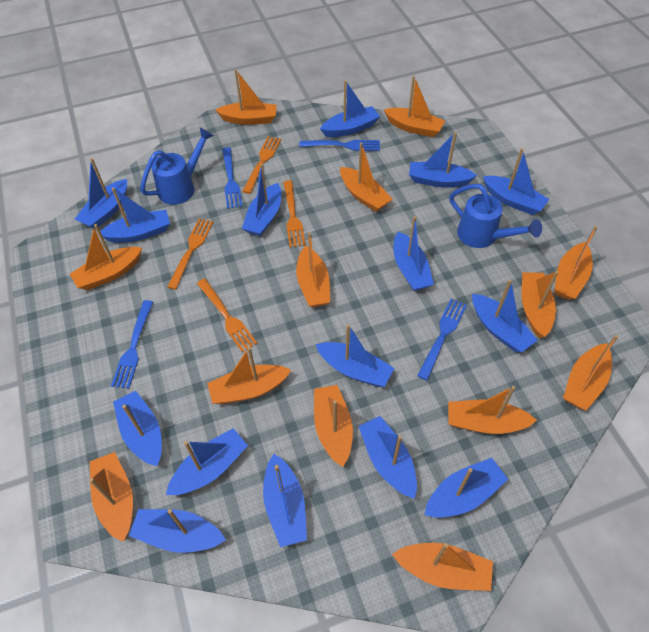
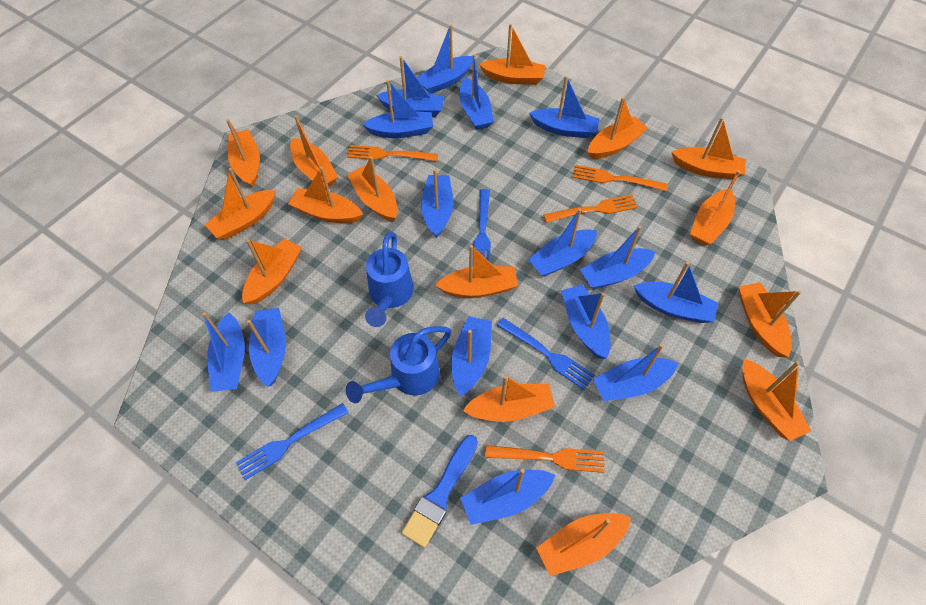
blue brush: none = 0 -> [402,435,478,548] = 1
blue fork: [111,300,153,389] [222,147,242,209] [299,140,380,151] [417,299,467,380] = 4 -> [236,403,349,480] [473,189,491,263] [497,318,595,390] = 3
orange boat: [70,224,142,290] [89,452,133,542] [207,347,291,404] [215,69,277,125] [296,232,330,307] [314,385,353,467] [340,143,393,212] [384,76,445,137] [392,543,493,591] [448,386,537,434] [521,271,558,338] [554,226,597,300] [563,335,618,410] = 13 -> [205,168,276,240] [226,119,260,188] [242,239,302,305] [288,167,363,223] [290,115,338,187] [347,156,397,222] [435,245,518,298] [463,375,555,422] [479,24,545,85] [536,513,631,576] [588,97,648,159] [672,117,746,179] [690,170,741,246] [739,282,801,357] [743,359,811,441] = 15

